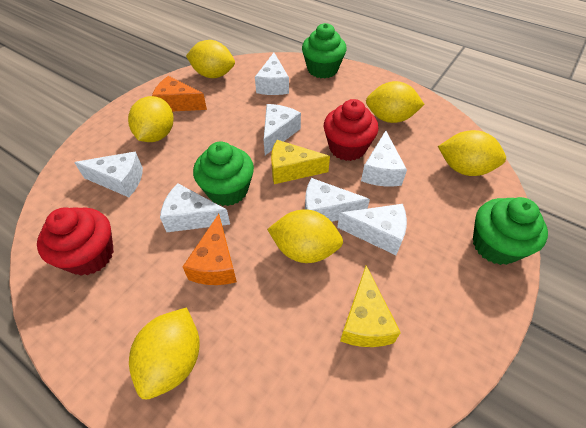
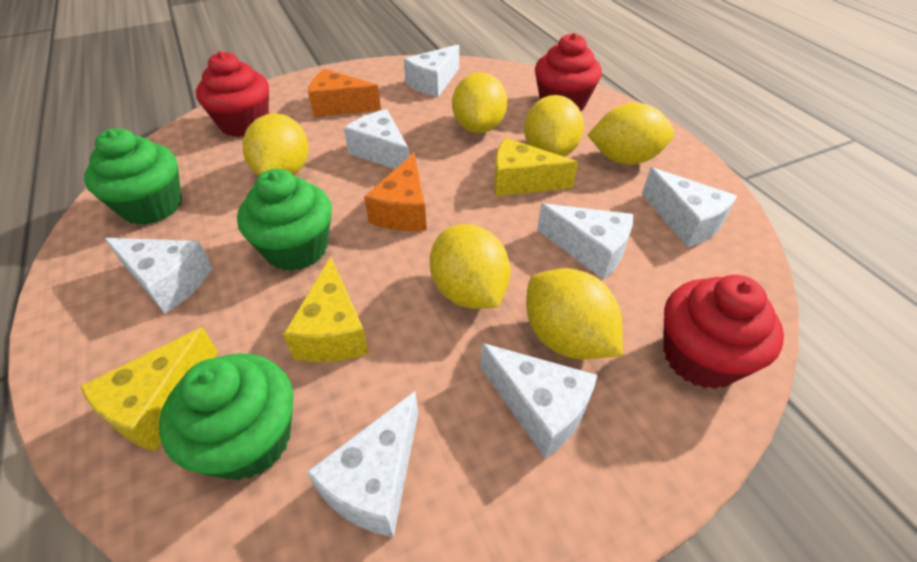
red cupcake: [37,207,114,276] [324,99,378,161] = 2 -> [196,51,269,137] [535,33,602,111] [664,275,784,389] = 3
yellow cheese: [271,140,330,184] [340,265,401,347] = 2 -> [80,327,218,452] [283,257,369,362] [494,138,578,196] = 3

